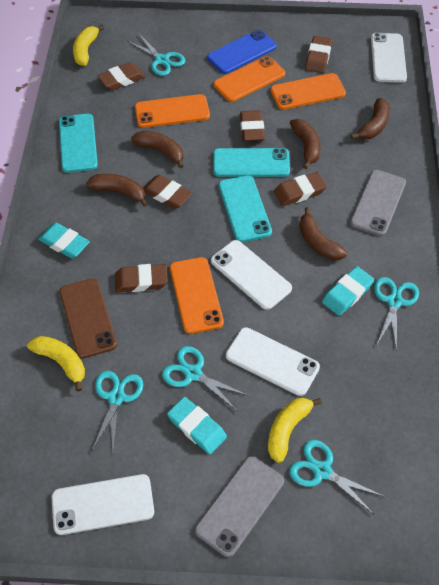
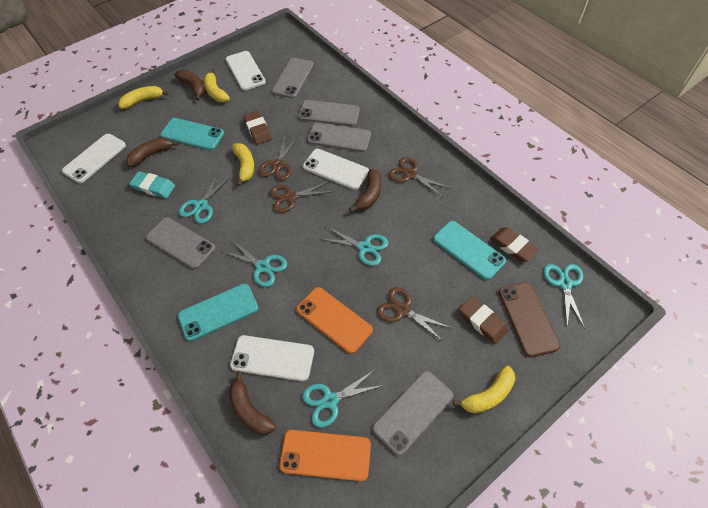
blue phone: [207,30,277,74] = 1 -> none = 0
brown banana: [86,174,148,207] [131,131,184,168] [290,119,320,169] [299,207,348,260] [351,98,390,139] = 5 -> [126,137,179,167] [174,70,205,101] [229,371,276,435] [350,169,381,212] = 4
brown eraser: [97,62,145,90] [115,264,168,292] [143,175,192,209] [240,110,265,141] [274,172,327,206] [305,36,332,73] = 6 -> [243,111,272,145] [459,296,508,344] [490,227,539,262] = 3
brown scissors: none = 0 -> [258,136,298,181] [269,181,334,213] [377,287,451,342] [388,157,451,197] = 4
grey phone: [195,456,284,557] [350,170,406,236] = 2 -> [146,217,215,269] [272,58,314,98] [298,100,360,126] [307,122,371,152] [373,371,453,456] = 5
orange phone: [135,94,210,128] [170,257,224,334] [214,56,285,102] [270,73,346,110] = 4 -> [279,430,371,481] [296,287,373,354] = 2
turquoise eraser: [38,223,90,259] [167,397,227,454] [322,266,374,316] = 3 -> [129,171,175,198] = 1
yellow banana: [27,336,85,391] [73,25,104,66] [268,398,322,463] = 3 -> [118,86,169,109] [204,69,230,102] [232,143,254,186] [453,366,515,414] = 4

